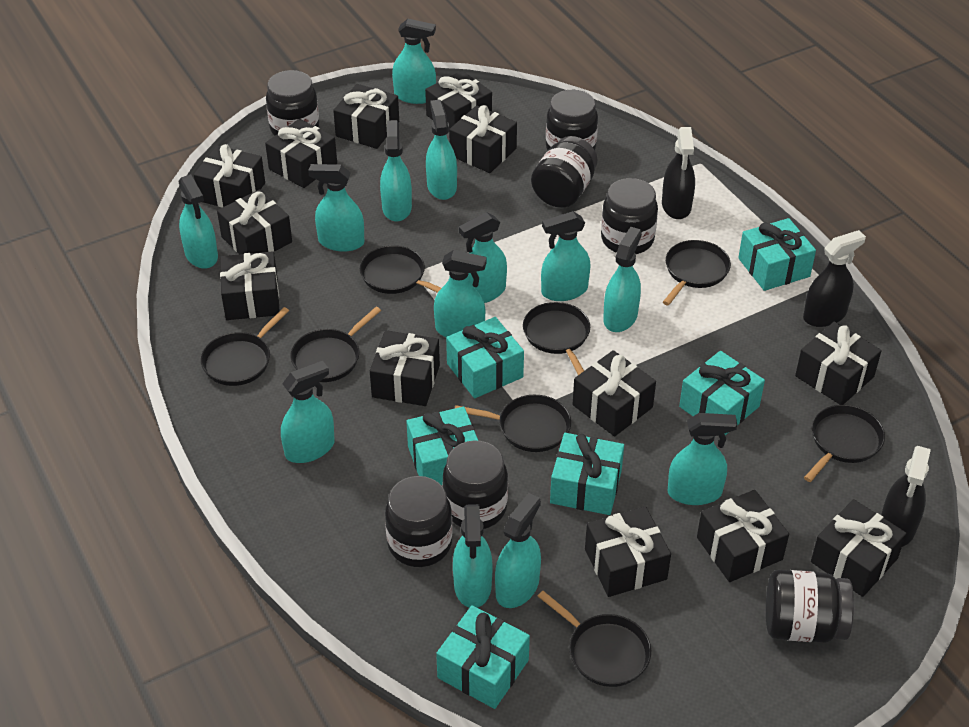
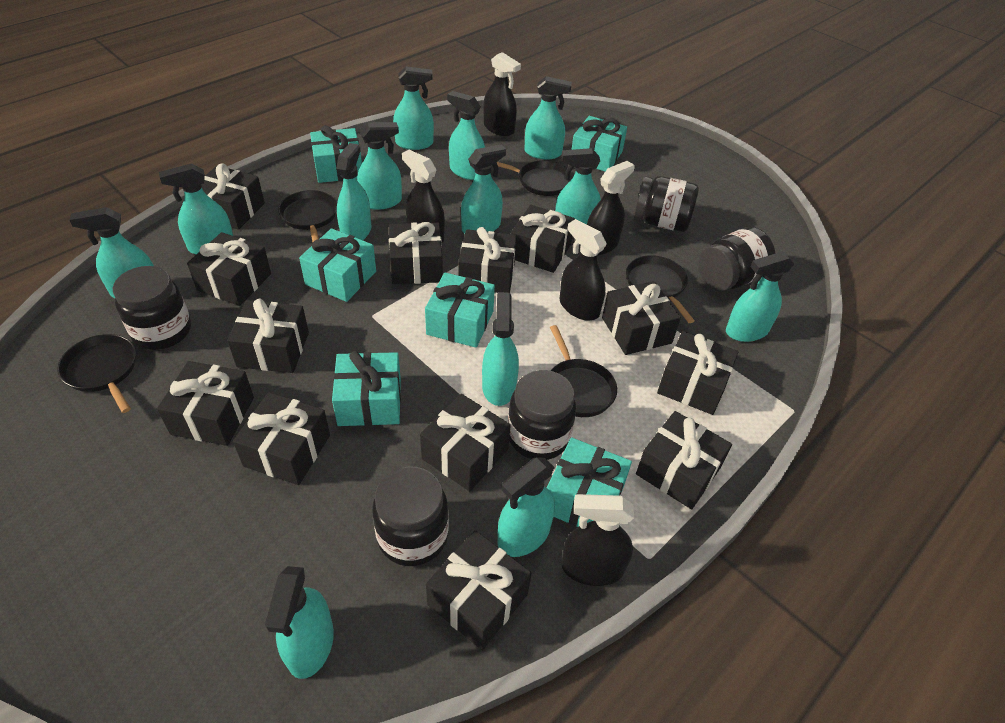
black jar: [266,70,319,136] [385,476,452,567] [442,441,508,529] [531,136,597,208] [546,90,598,150] [601,178,658,254] [766,570,854,643] = 7 -> [113,266,191,350] [372,466,449,566] [508,370,576,460] [634,176,699,232] [698,227,775,291] = 5
black pan: [201,307,289,386] [291,307,381,382] [360,246,441,294] [455,395,571,452] [523,302,590,375] [538,591,651,687] [663,240,731,306] [804,405,885,482] = 8 -> [57,334,136,413] [278,190,337,242] [497,160,573,196] [550,325,617,417] [626,255,694,323] = 5
black spray bottle: [662,127,695,219] [803,230,866,327] [881,446,931,547] = 3 -> [402,150,445,243] [484,52,521,136] [560,219,607,321] [561,494,634,586] [587,161,635,255] = 5

